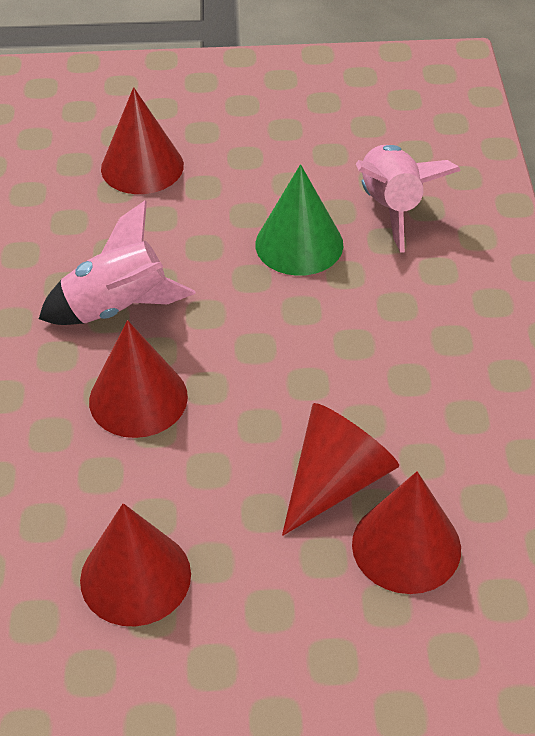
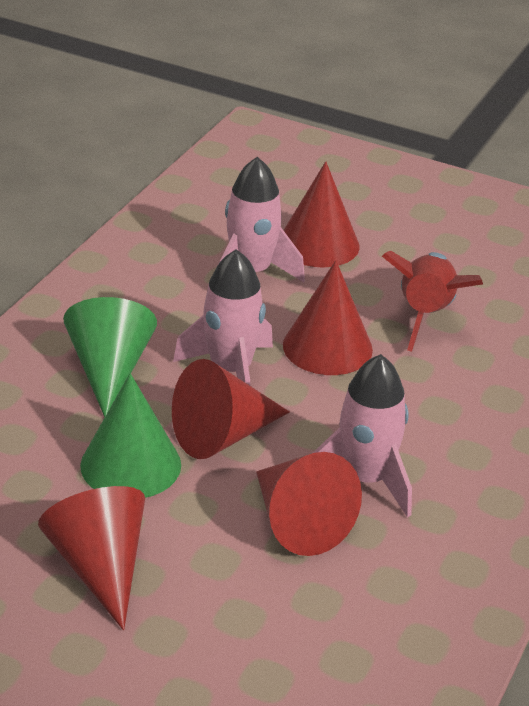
green cone: [255,164,343,276] = 1 -> [63,297,157,417] [80,373,181,498] = 2
pink rocket: [39,201,196,325] [356,145,461,252] = 2 -> [173,249,273,385] [216,157,305,282] [313,354,412,517] = 3
red rocket: none = 0 -> [382,251,483,352] = 1

